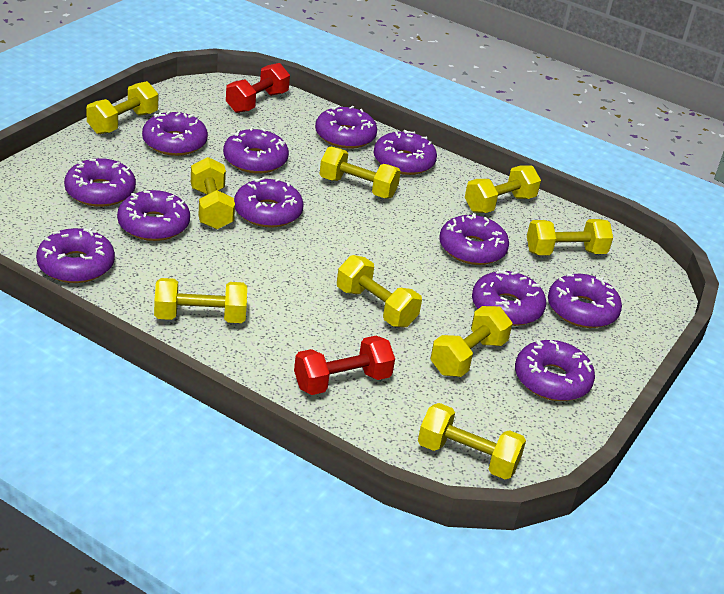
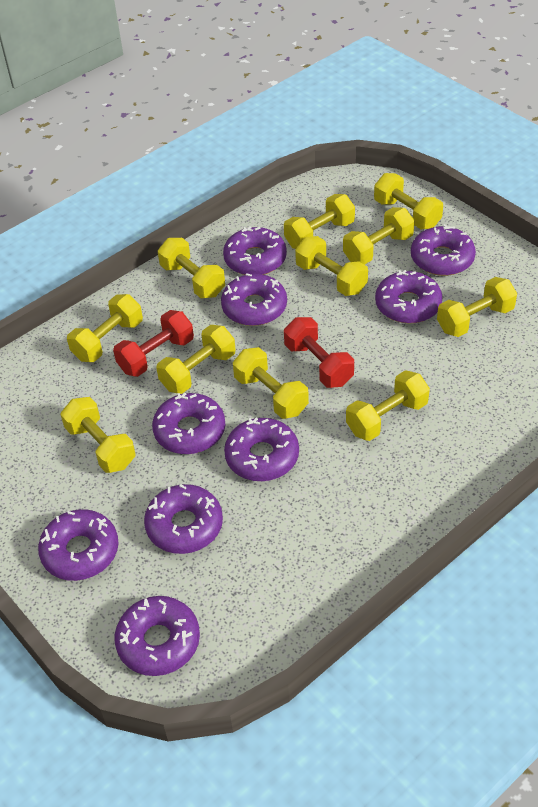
purple donut: [36,228,115,283] [64,158,136,207] [117,190,190,241] [142,111,208,156] [223,127,289,174] [234,177,303,228] [315,105,377,149] [374,130,437,175] [439,213,509,265] [472,269,546,326] [515,340,595,401] [548,274,622,328] = 12 -> [38,509,119,581] [114,596,200,676] [144,484,223,554] [152,393,225,454] [221,273,287,326] [223,226,287,275] [224,418,299,481] [375,270,443,323] [411,224,476,276] = 9
yellow dumbbell: [86,81,158,134] [154,278,247,323] [191,157,235,229] [320,146,401,199] [337,255,422,327] [418,403,526,479] [431,306,513,377] [465,165,541,213] [527,219,613,255] = 9 -> [60,397,136,473] [67,294,143,362] [156,325,236,394] [158,238,225,298] [233,347,309,419] [284,194,355,249] [295,236,368,296] [343,207,414,265] [346,370,430,441] [374,173,443,229] [437,277,517,337] = 11

